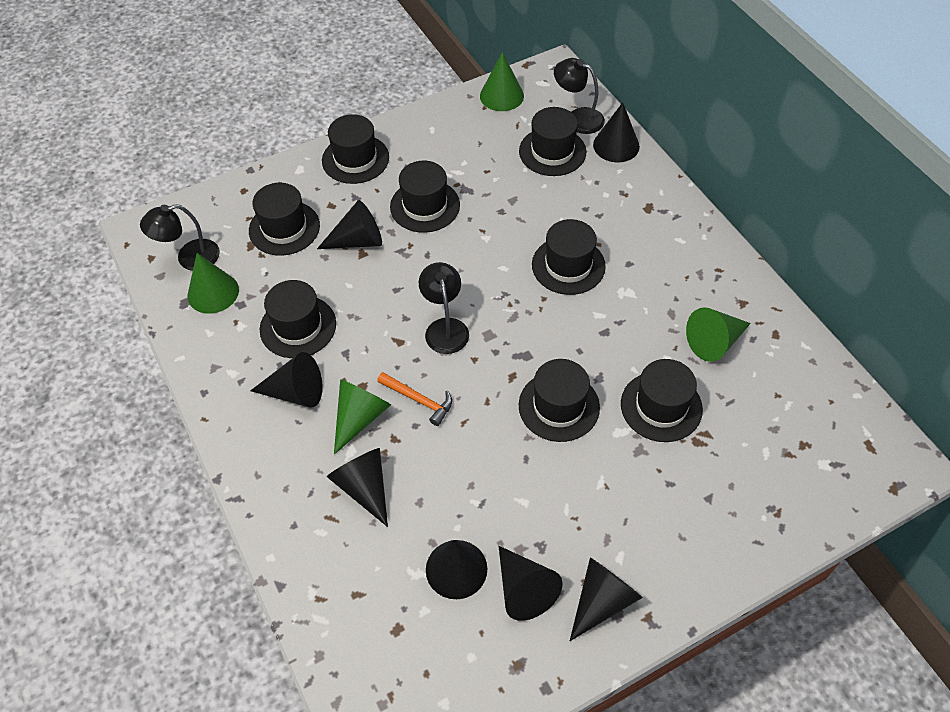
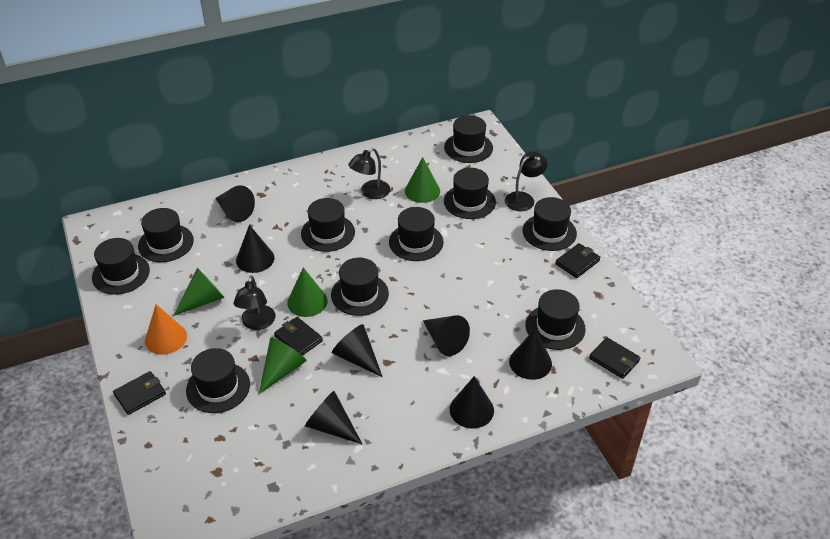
black hat: [249,183,320,256] [260,280,336,358] [322,114,389,184] [390,160,460,233] [519,107,586,176] [519,359,600,442] [532,219,606,295] [621,359,703,442] = 8 -> [92,238,150,295] [138,208,194,262] [186,348,250,413] [301,198,355,252] [331,258,389,316] [389,207,444,261] [444,115,493,163] [444,168,496,219] [523,197,577,251] [525,289,586,350] = 10
black wallet: none = 0 -> [113,371,166,415] [274,317,323,356] [555,243,600,278] [589,337,640,379] = 4
orange cone: none = 0 -> [145,304,187,355] = 1
orange hammer: [377,372,452,426] = 1 -> none = 0

